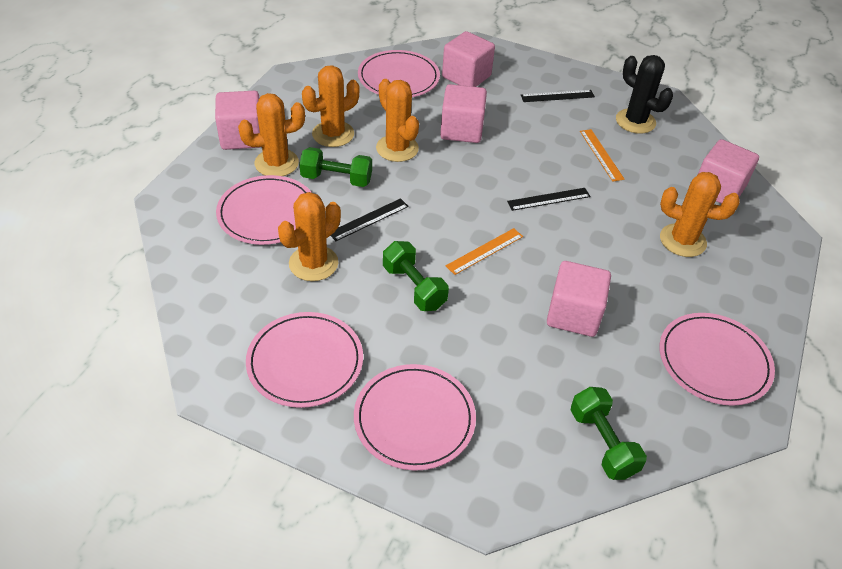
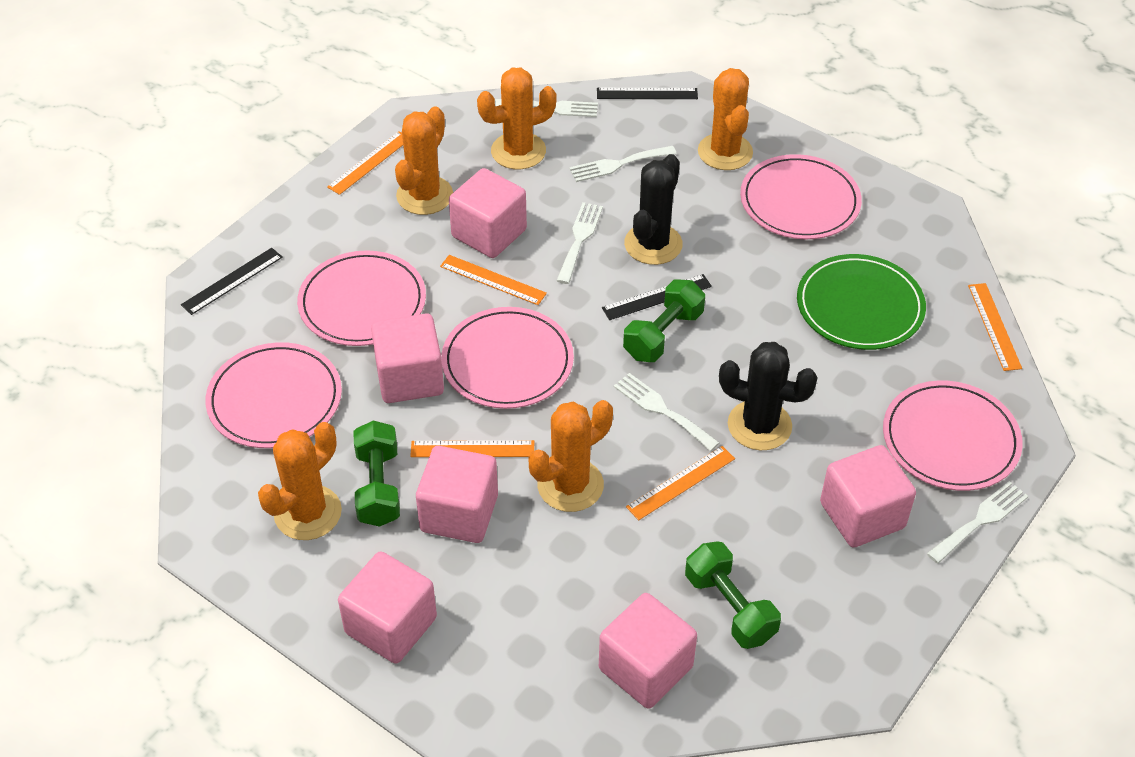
black cactus: [616,55,673,134] = 1 -> [624,154,683,265] [719,342,818,450] = 2
green plate: none = 0 -> [797,254,926,350] = 1
orange ruler: [446,228,523,275] [580,129,625,182] = 2 -> [327,131,403,195] [410,440,534,457] [440,255,547,305] [626,446,735,520] [968,283,1022,371] = 5
pink cube: [215,91,260,150] [440,84,487,143] [442,31,495,87] [547,261,611,337] [698,139,759,204] = 5 -> [338,552,437,664] [371,313,444,403] [416,446,498,543] [449,168,527,258] [599,593,697,709] [820,445,916,548] = 6
white fork: none = 0 -> [495,99,598,117] [556,202,603,284] [569,146,677,182] [614,373,719,451] [927,481,1028,564] = 5

